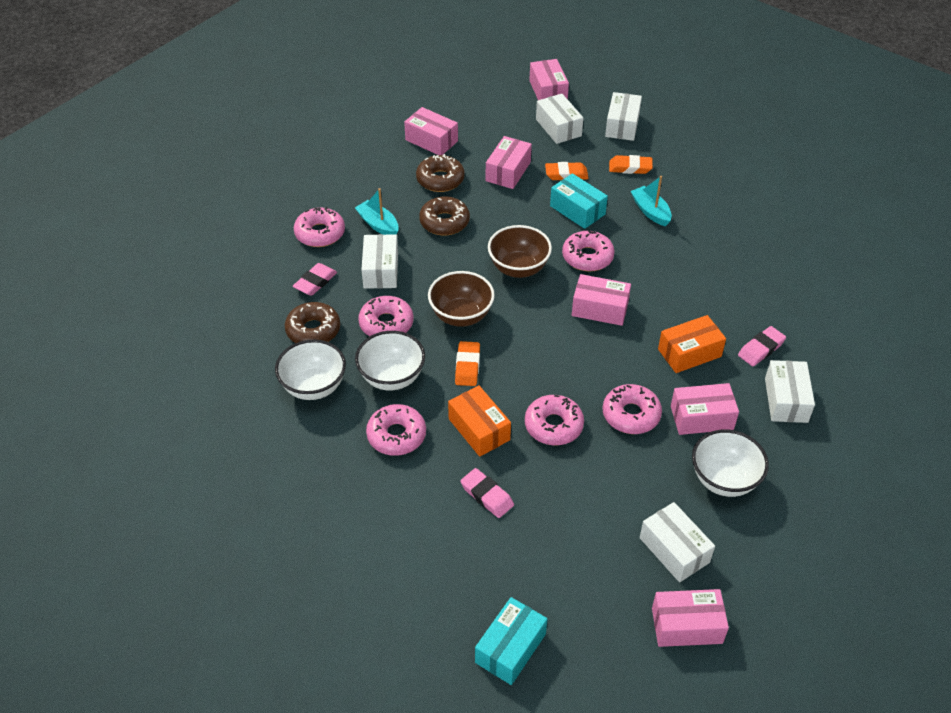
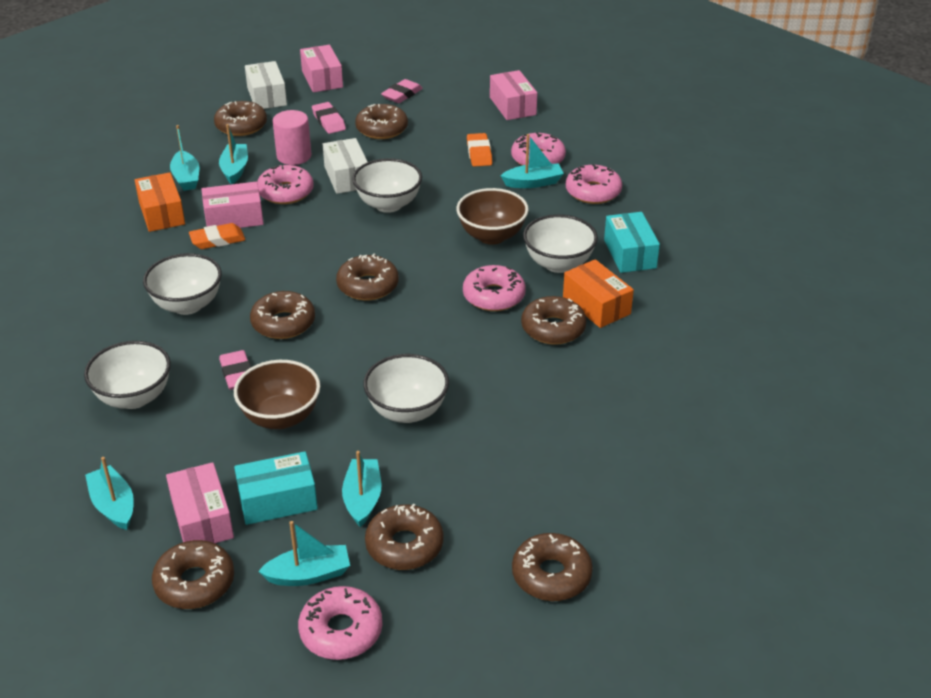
brown donut: [285,302,340,343] [416,154,465,192] [419,196,470,236] = 3 -> [152,540,234,609] [214,101,267,136] [250,291,315,339] [336,254,399,301] [355,104,408,139] [365,504,443,570] [512,533,593,601] [521,296,586,345] = 8
orange eraser: [455,341,480,386] [545,162,588,180] [609,155,653,174] = 3 -> [189,223,245,249] [467,133,492,166] = 2
pink box: [404,107,458,155] [486,136,532,189] [529,59,569,100] [572,274,631,326] [652,589,729,647] [671,383,739,435] = 6 -> [166,462,234,543] [201,182,264,228] [300,45,343,92] [490,70,537,120] = 4
pink cylinder: none = 0 -> [273,110,311,165] = 1
pink donut: [294,207,345,247] [358,296,414,336] [366,404,426,456] [525,395,584,445] [562,231,615,271] [603,384,662,434] = 6 -> [257,165,314,204] [298,586,382,660] [463,265,526,311] [511,132,566,166] [566,164,622,204] = 5
turquoise boat: [355,188,399,235] [631,176,672,226] = 2 -> [85,457,134,530] [170,125,199,191] [219,124,248,184] [258,521,350,586] [342,451,381,527] [501,134,564,188] = 6
white bowl: [275,340,346,400] [355,331,425,390] [692,430,769,497] = 3 -> [84,341,171,409] [143,253,222,315] [352,158,422,213] [363,354,449,423] [523,214,598,273] = 5
white box: [362,234,398,289] [536,94,583,144] [605,92,642,141] [640,502,715,582] [765,360,815,423] = 5 -> [245,61,287,109] [323,138,367,194] = 2

